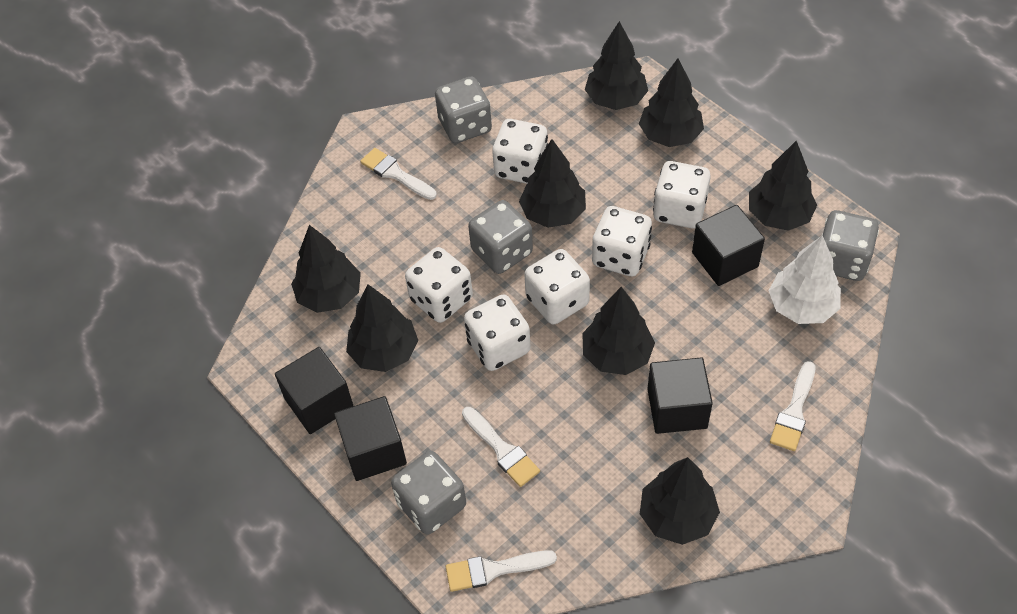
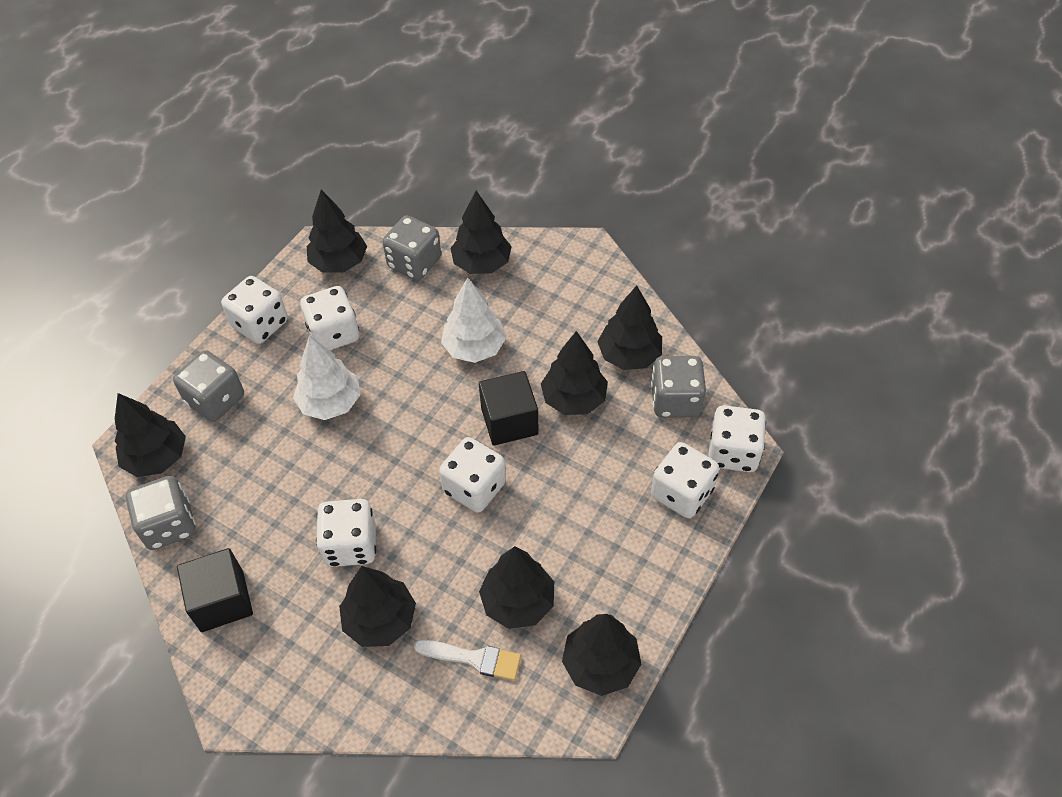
black cube: [275,347,353,434] [334,396,407,481] [647,357,713,434] [692,205,765,286] = 4 -> [177,548,253,632] [479,371,539,446] = 2
white brush: [360,148,437,200] [446,550,557,592] [462,407,540,487] [770,361,815,451] = 4 -> [414,640,521,681] = 1
white tree: [769,235,841,324] = 1 -> [293,335,360,420] [441,277,506,363] = 2

